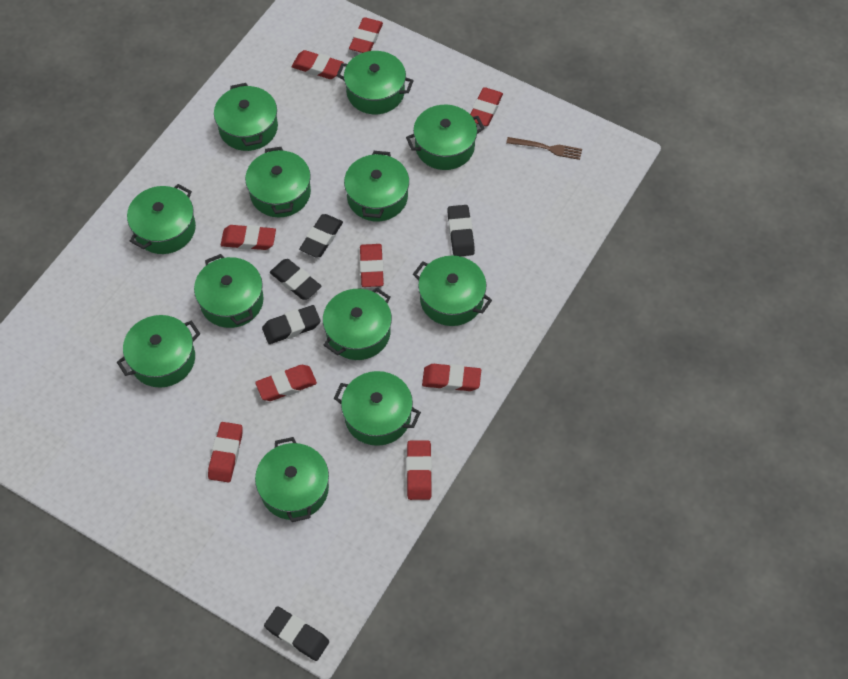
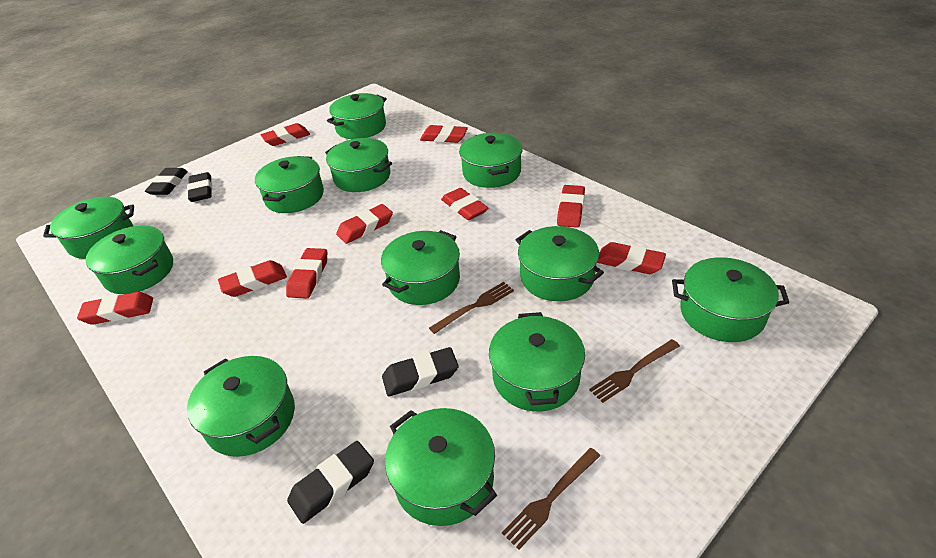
black eraser: [262,305,321,344] [264,606,329,661] [270,259,322,300] [299,214,343,258] [447,205,475,256] = 5 -> [145,168,188,195] [187,172,212,202] [287,441,374,524] [382,347,459,397] = 4
brown fork: [506,137,582,160] = 1 -> [429,282,514,334] [502,448,600,550] [589,339,680,403] = 3

